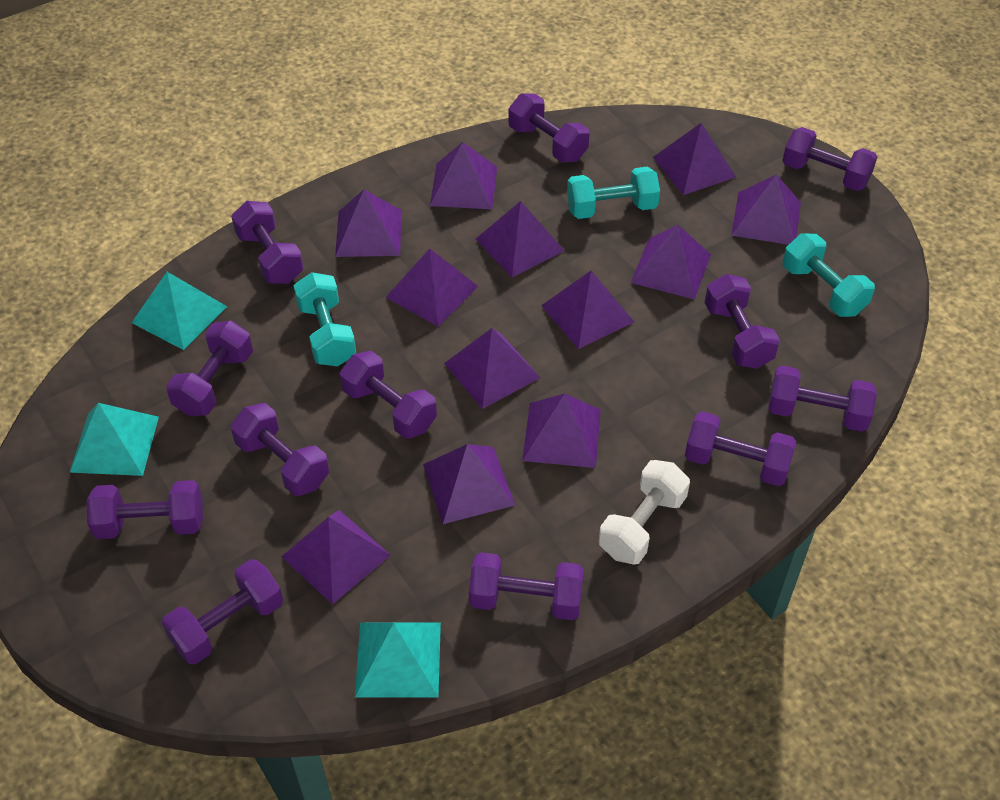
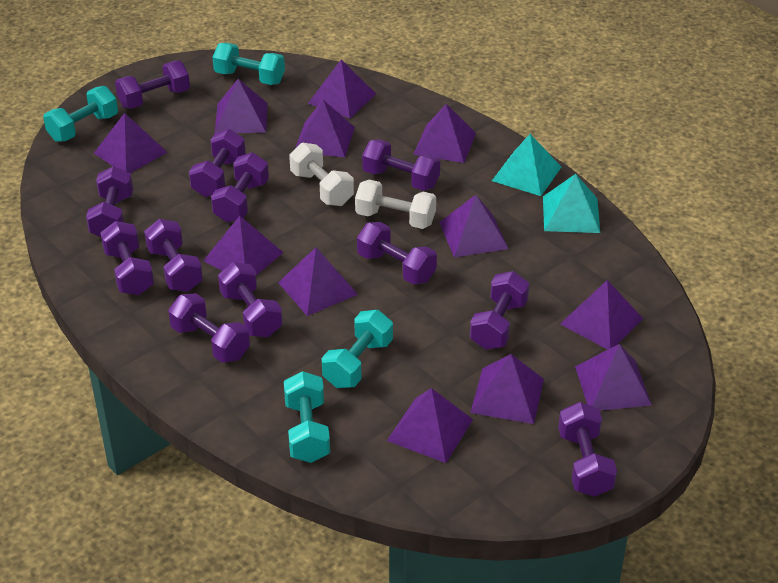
turquoise dumbbell: [294,272,356,366] [567,167,660,219] [783,233,875,317] = 3 -> [43,86,118,142] [213,43,285,85] [284,371,330,463] [322,310,393,388] = 4
turquoise pyramid: [70,403,159,476] [132,272,227,350] [355,622,441,698] = 3 -> [492,134,561,196] [543,174,600,233] = 2
white dumbbell: [599,460,690,565] = 1 -> [289,143,354,206] [355,180,436,229] = 2

